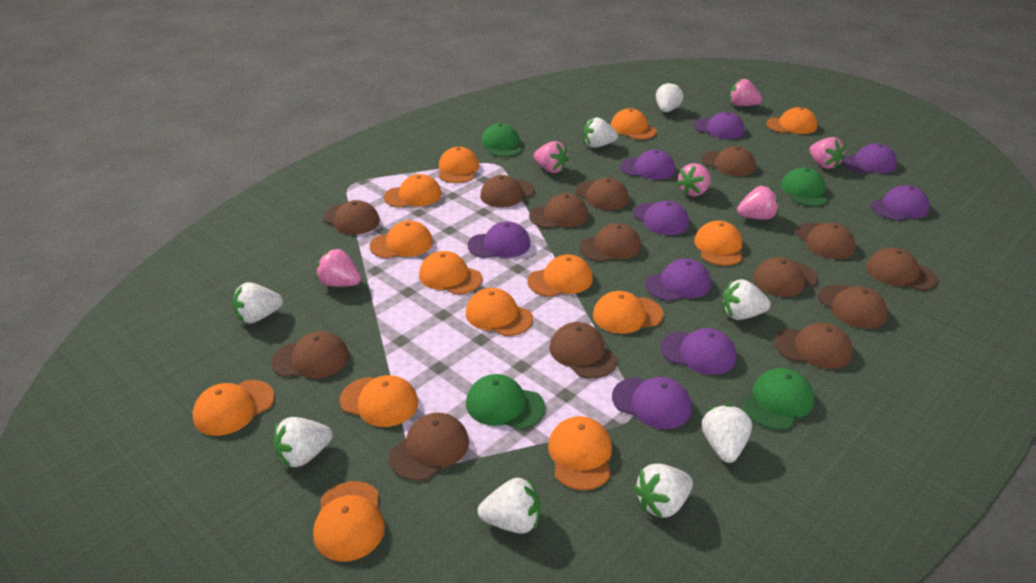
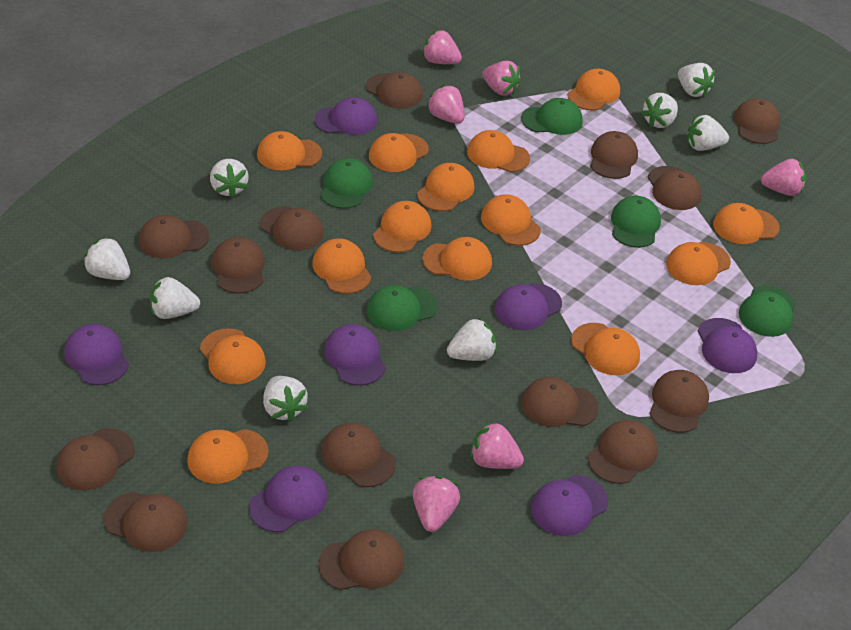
green cap: [466,374,546,429] [481,123,522,157] [743,368,814,430] [781,167,829,206] = 4 -> [320,158,373,209] [367,285,438,331] [521,98,583,135] [611,196,661,248] [739,286,796,337] = 5
purple cap: [468,221,531,258] [612,377,692,429] [620,149,675,180] [633,201,689,235] [645,259,711,301] [660,328,736,375] [694,112,745,139] [842,143,897,173] [871,185,930,221] = 9 -> [64,324,129,385] [249,466,328,532] [314,97,377,135] [324,324,386,386] [495,283,562,330] [531,475,608,536] [698,318,757,373] = 7

